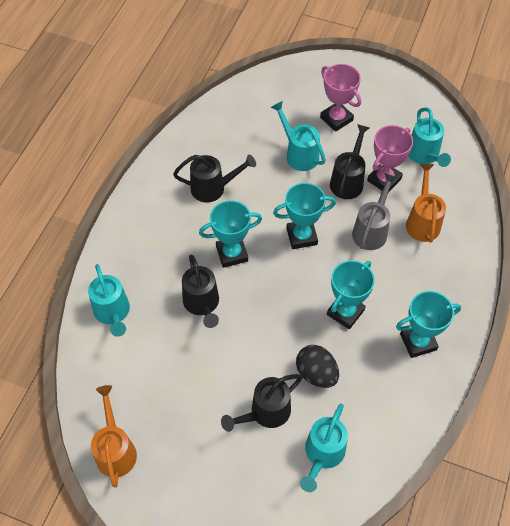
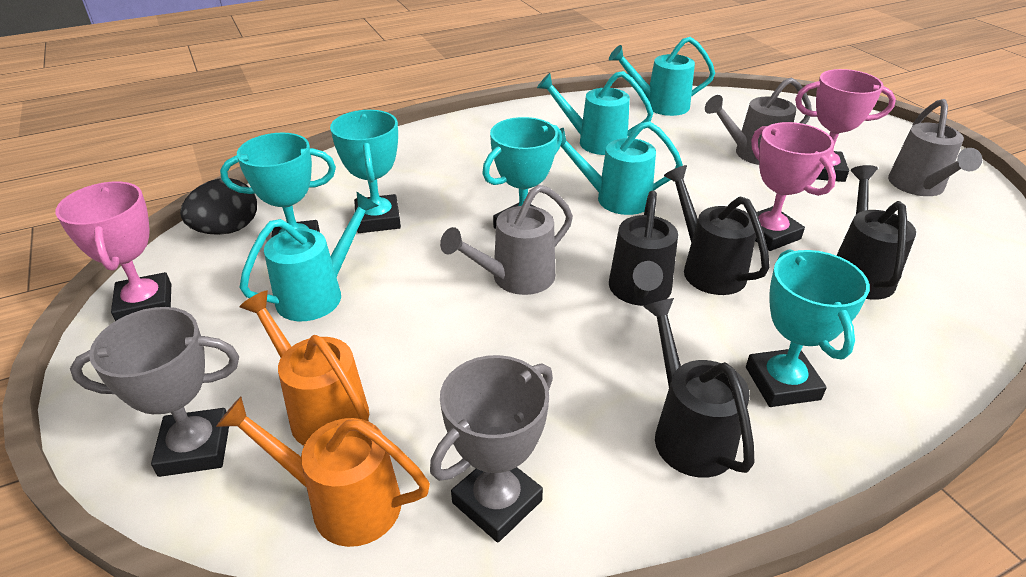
grey trophy: none = 0 -> [70,307,239,477] [430,355,553,542] = 2
grey watering can: [352,173,398,250] = 1 -> [440,185,573,295] [705,77,812,165] [888,99,982,196] = 3
pink trophy: [320,64,361,132] [367,125,413,193] = 2 -> [55,182,171,321] [751,122,836,251] [795,69,896,182] = 3

